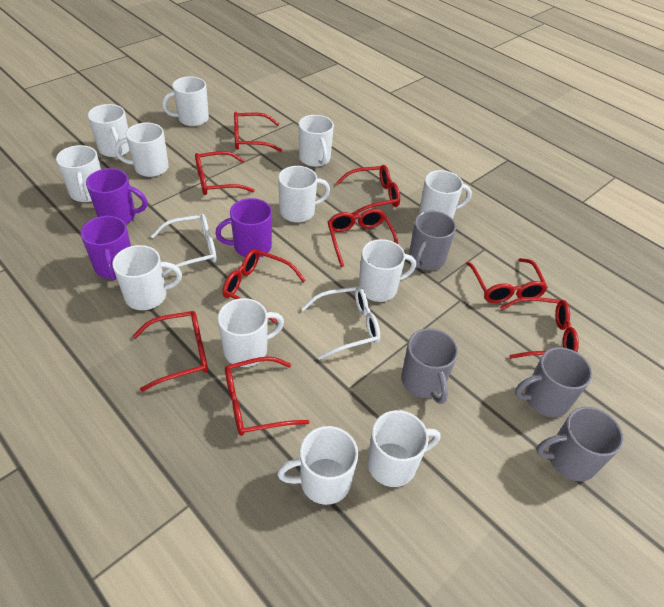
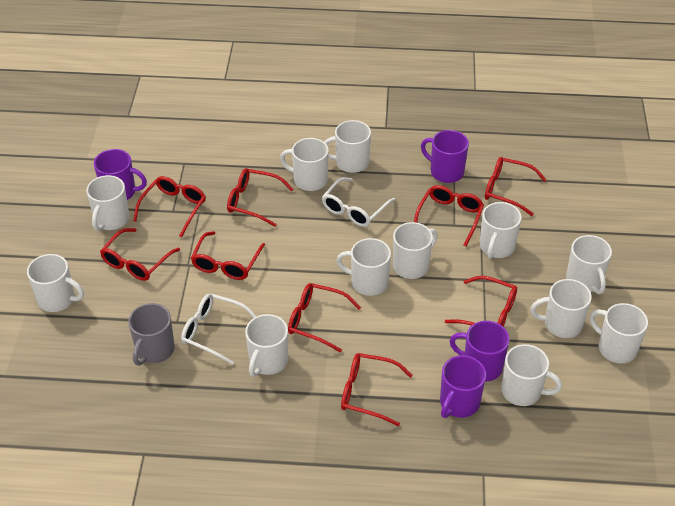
grey mug: [401,328,458,404] [409,211,456,270] [515,347,592,417] [536,407,624,482] = 4 -> [128,303,175,366] = 1
purple mug: [80,216,131,280] [86,168,147,224] [215,198,272,257] = 3 -> [94,149,147,200] [421,130,469,183] [440,355,486,418] [450,321,510,382] = 4

